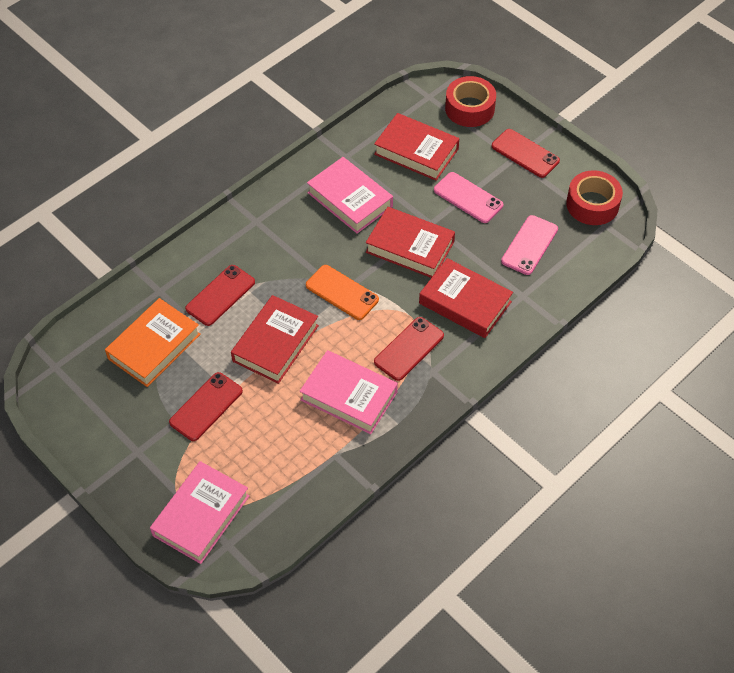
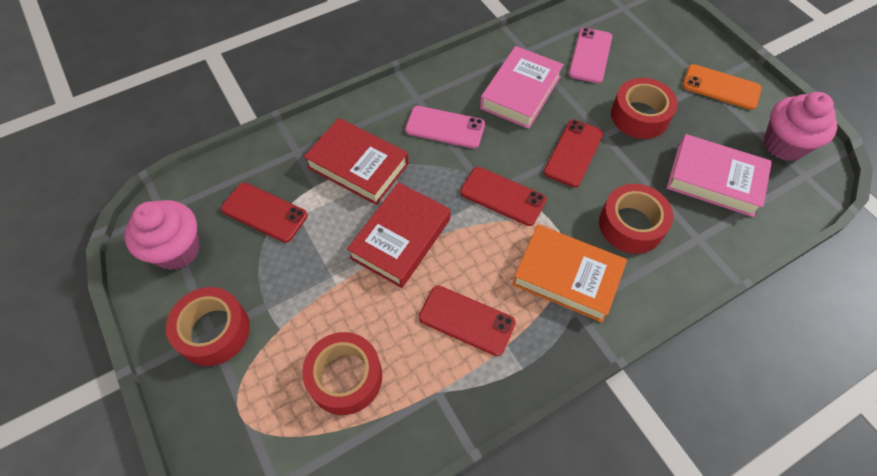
pink book: [150,461,249,564] [300,350,398,434] [307,157,393,234] = 3 -> [480,46,564,129] [667,134,772,217] = 2
pink cupcake: none = 0 -> [124,200,200,270] [764,92,837,161] = 2
red book: [231,295,319,384] [366,207,455,278] [374,113,459,181] [419,258,513,338] = 4 -> [304,118,409,205] [347,182,450,288] = 2
red tape: [445,76,496,127] [566,170,623,225] = 2 -> [166,287,250,366] [302,332,382,415] [599,184,673,254] [611,78,678,139] = 4

